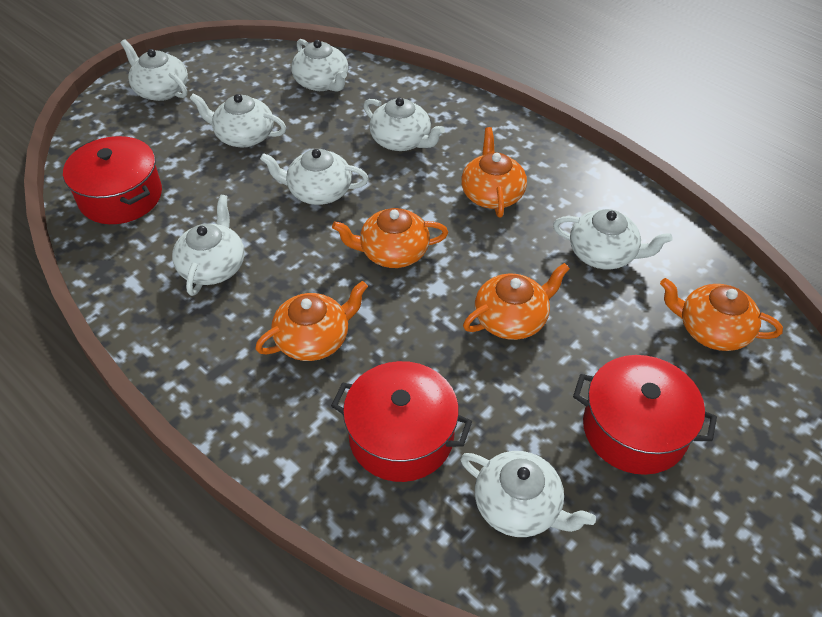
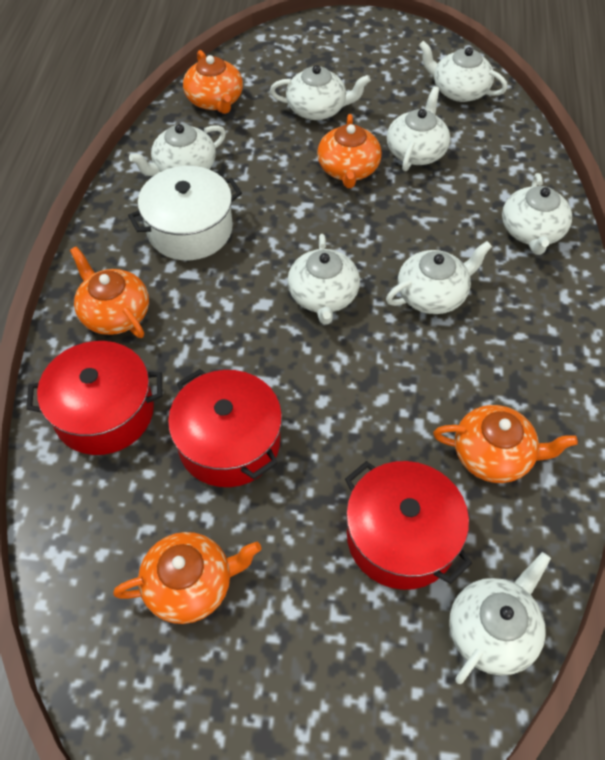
white pot: none = 0 -> [128,166,242,260] = 1

